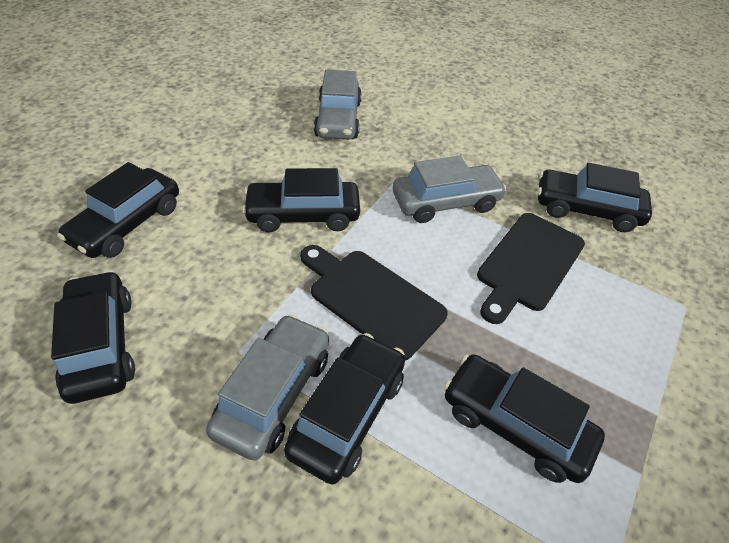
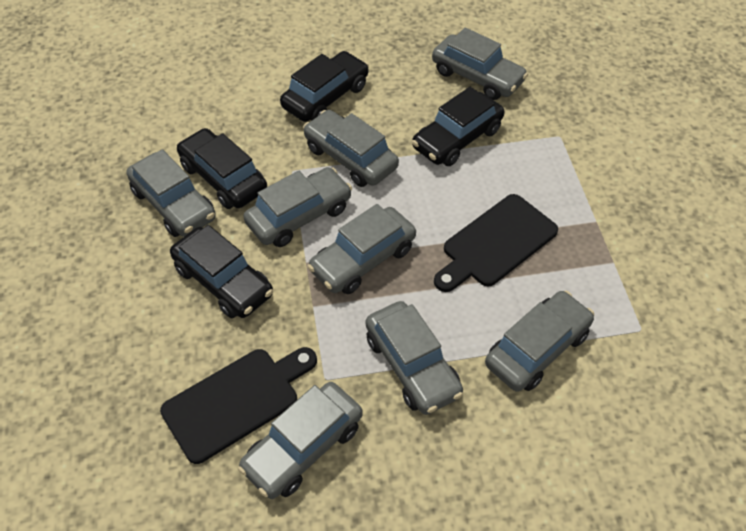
black car: [51,270,135,404] [57,162,179,258] [242,168,360,232] [284,333,405,484] [444,354,605,483] [537,163,652,232] = 6 -> [170,225,273,318] [176,128,267,209] [280,51,369,122] [412,87,504,166] = 4
grey car: [206,314,329,461] [314,69,362,140] [393,156,507,223] = 3 -> [126,149,216,237] [238,382,363,499] [244,167,352,247] [303,110,399,187] [307,204,416,294] [365,301,463,415] [432,28,528,100] [485,291,594,392] = 8

